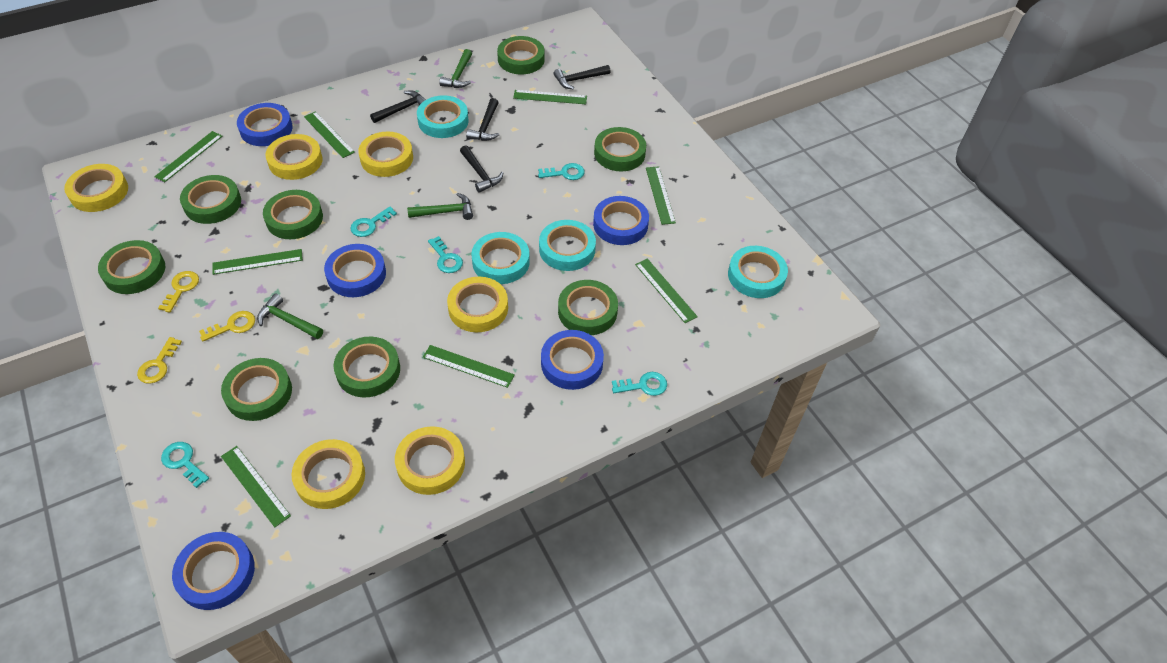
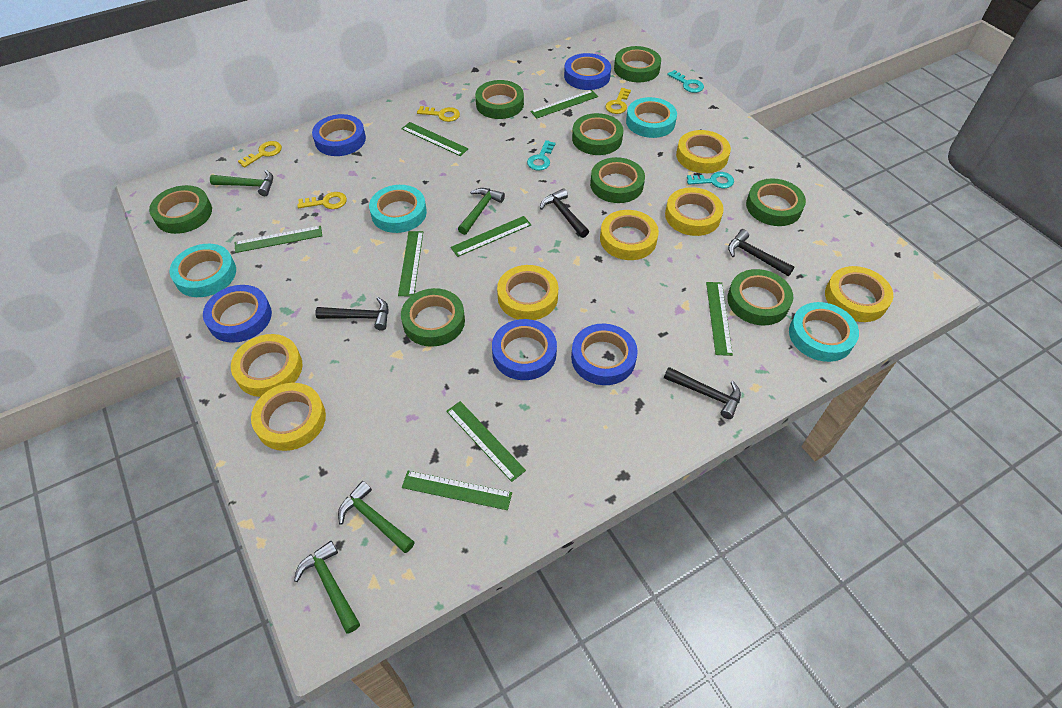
green hammer: [257,293,323,339] [407,193,473,220] [439,49,472,88] = 3 -> [210,170,273,196] [294,541,360,634] [338,481,414,553] [458,188,505,235] = 4
turquoise key: [161,442,209,488] [350,207,397,237] [428,236,463,273] [538,163,585,180] [612,372,667,396] = 5 -> [527,140,556,171] [667,70,704,93] [687,172,734,188] = 3
yellow key: [137,337,182,384] [158,271,199,313] [199,311,255,341] = 3 -> [238,141,282,168] [297,192,347,209] [417,106,460,122] [605,88,631,114] = 4
yellow tape: [64,164,128,212] [265,134,323,180] [292,439,365,509] [358,132,413,177] [395,426,465,495] [447,277,508,332] = 6 -> [231,334,303,397] [251,383,326,451] [497,265,558,320] [600,210,659,260] [665,187,724,236] [676,130,731,173] [825,266,893,322] = 7

